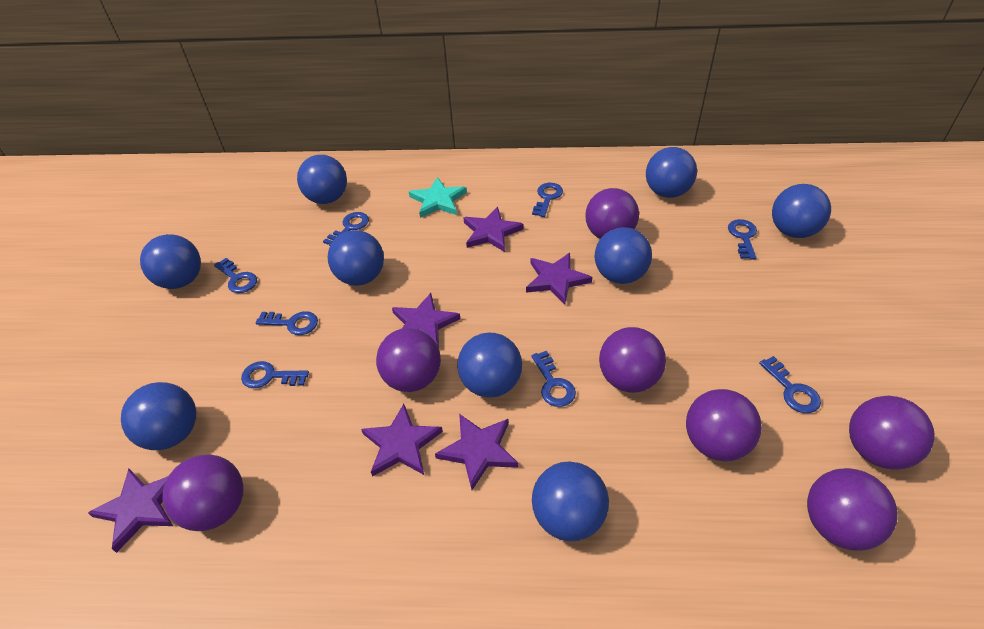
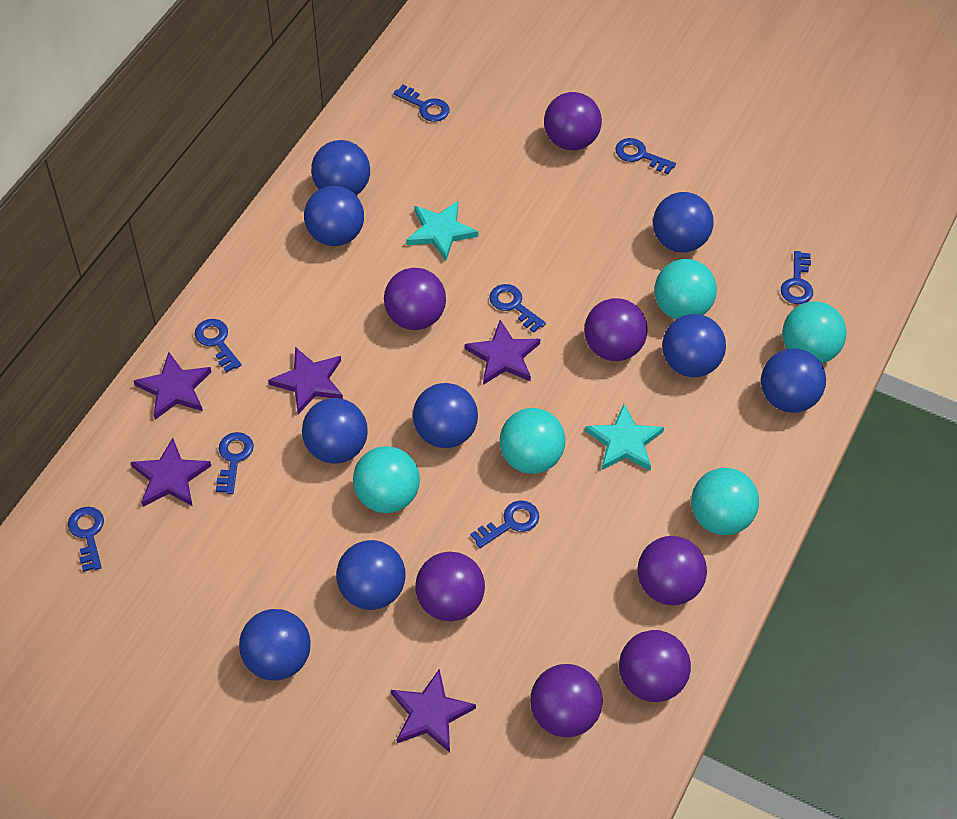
purple star: [88,469,173,553] [361,404,443,477] [392,293,460,348] [435,414,518,490] [463,207,524,252] [526,253,592,305] = 6 -> [131,438,211,507] [134,352,211,420] [268,347,343,414] [391,669,476,752] [465,320,540,385] = 5
turquoise ball: none = 0 -> [353,446,420,513] [500,408,565,474] [654,259,717,319] [691,468,759,535] [782,301,847,364] = 5
turquoise star: [409,177,467,218] = 1 -> [406,201,478,261] [585,404,664,471] = 2

